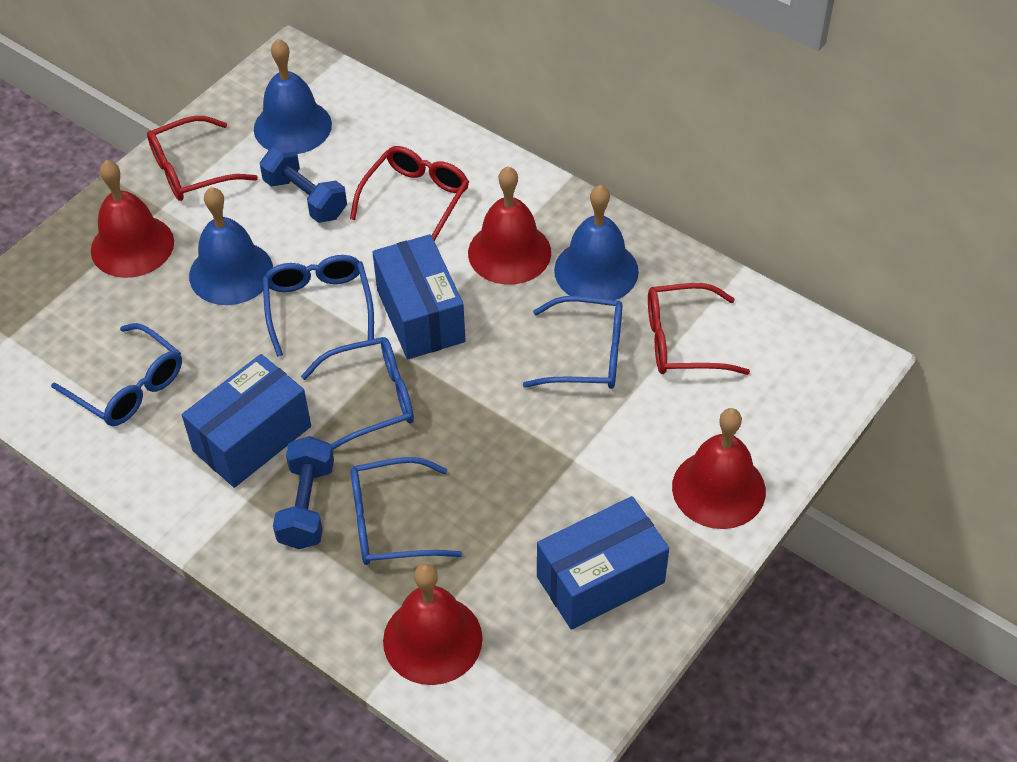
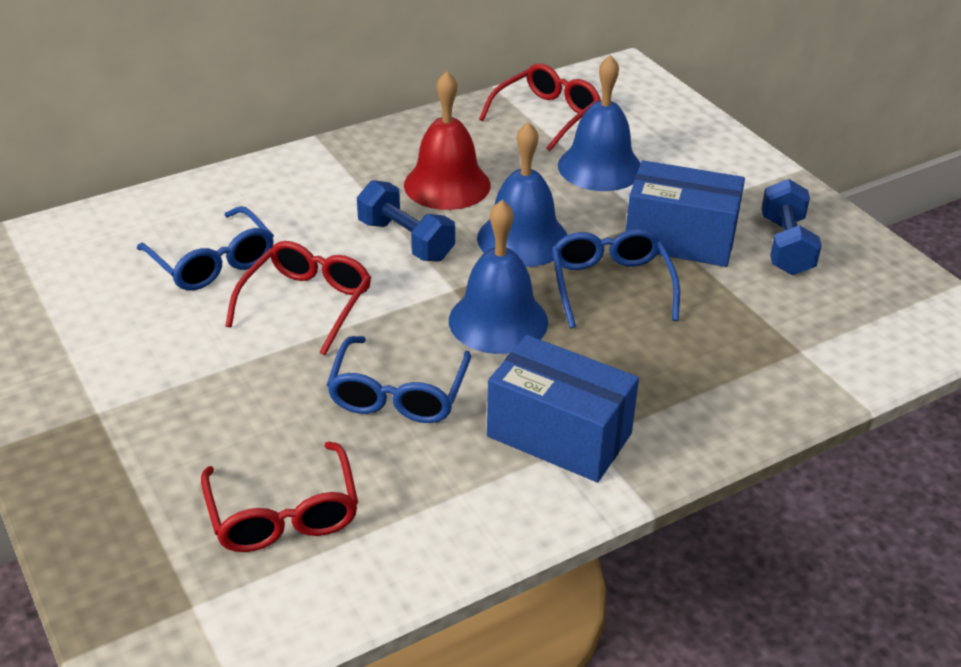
blue box: [182,354,311,488] [372,234,466,359] [537,496,669,630] = 3 -> [487,335,639,482] [626,160,745,267] = 2
blue glasses: [51,323,182,426] [263,255,374,357] [301,337,414,450] [351,457,462,565] [523,296,622,389] = 5 -> [137,206,274,291] [327,336,471,423] [552,229,680,328] = 3
red bell: [91,160,174,278] [383,563,483,685] [468,167,551,285] [672,408,766,529] = 4 -> [404,71,491,210] = 1

